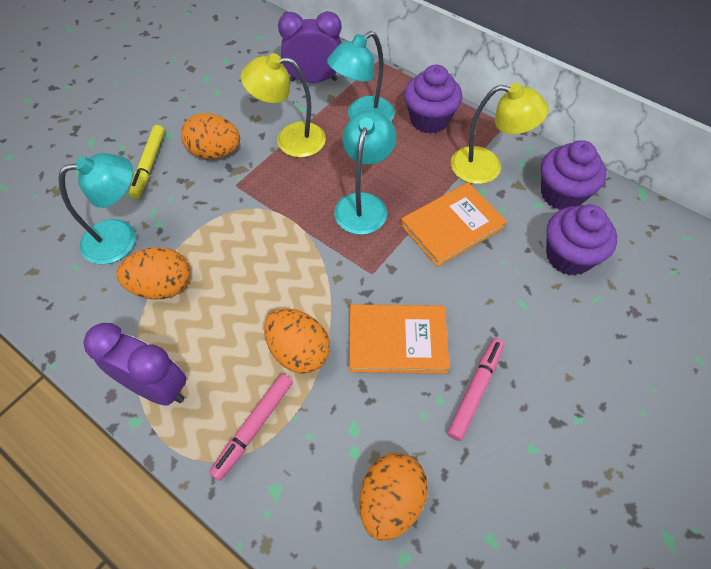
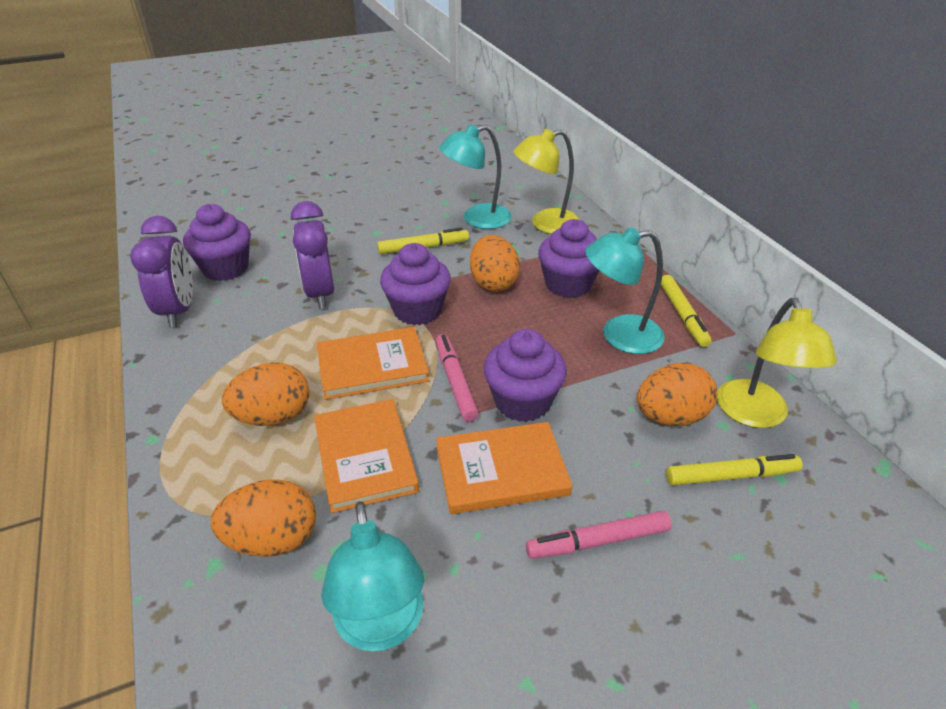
orange book: [349,304,450,374] [401,183,507,267] = 2 -> [314,399,419,513] [317,327,429,400] [436,422,572,514] = 3
purple cupcake: [404,65,462,134] [541,140,607,210] [546,205,617,275] = 3 -> [183,204,251,281] [380,243,451,325] [484,329,567,422] [538,219,599,298] = 4
yellow marker: [129,125,165,199] = 1 -> [377,228,469,254] [661,275,711,347] [666,454,803,486] = 3

